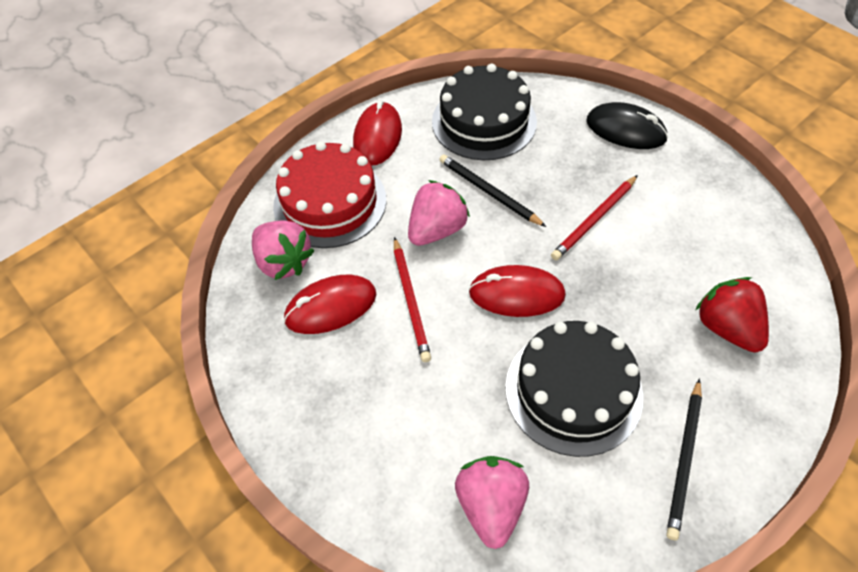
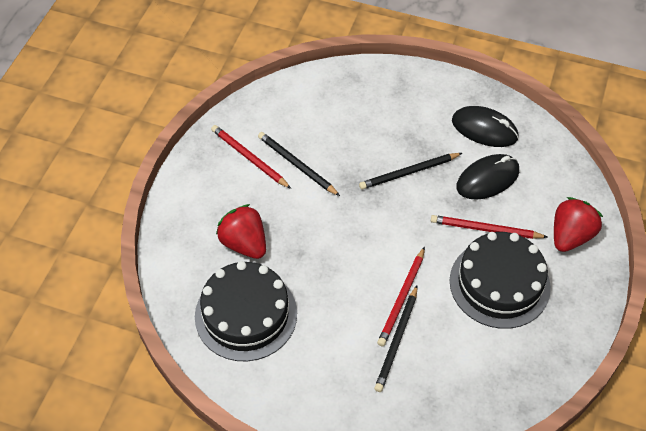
black mouse: [586,102,668,149] = 1 -> [452,106,519,147] [456,154,519,200] = 2
black pencil: [439,154,546,227] [666,379,702,540] = 2 -> [258,132,340,196] [359,153,462,190] [374,285,417,392] = 3
pink strawberry: [252,220,314,280] [408,180,470,246] [455,456,529,549] = 3 -> none = 0
red cake: [273,141,386,248] = 1 -> none = 0
red mouse: [284,275,376,334] [353,100,402,166] [469,265,566,317] = 3 -> none = 0
red pencil: [394,237,431,362] [551,175,638,260] = 2 -> [211,125,291,189] [377,247,425,347] [431,215,547,239] = 3
red strawberry: [695,277,769,353] = 1 -> [216,204,266,259] [554,197,603,252] = 2

